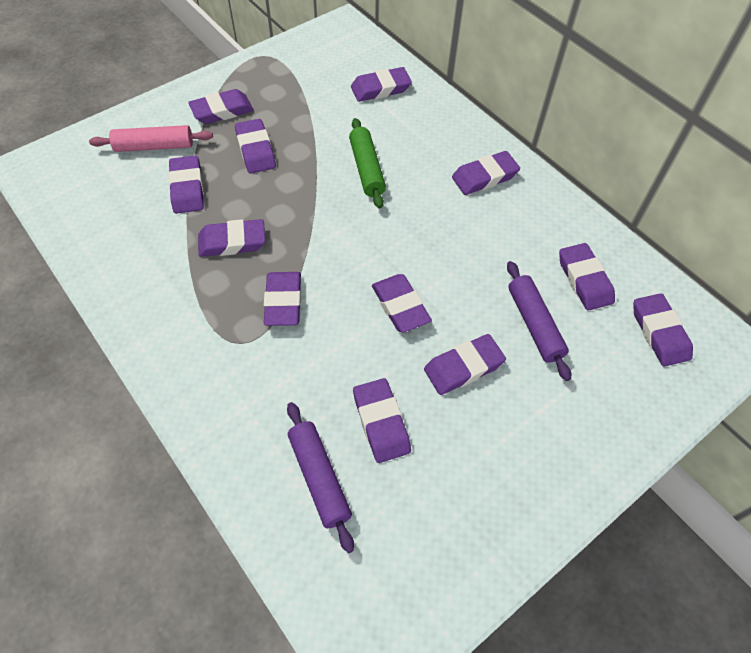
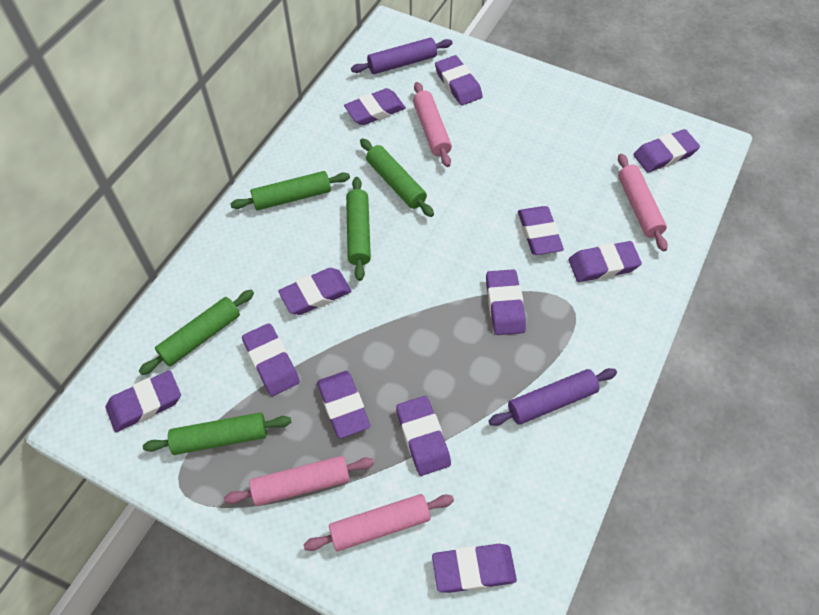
green rolling pin: [349,118,386,209] = 1 -> [139,290,254,375] [143,412,291,455] [230,171,350,210] [346,177,371,281] [360,138,434,217] = 5
pink rolling pin: [89,125,213,152] = 1 -> [224,456,374,506] [303,494,454,551] [413,82,452,167] [618,153,668,251] = 4

